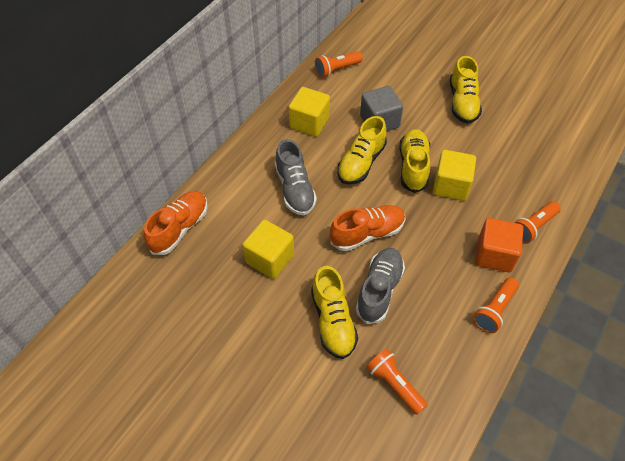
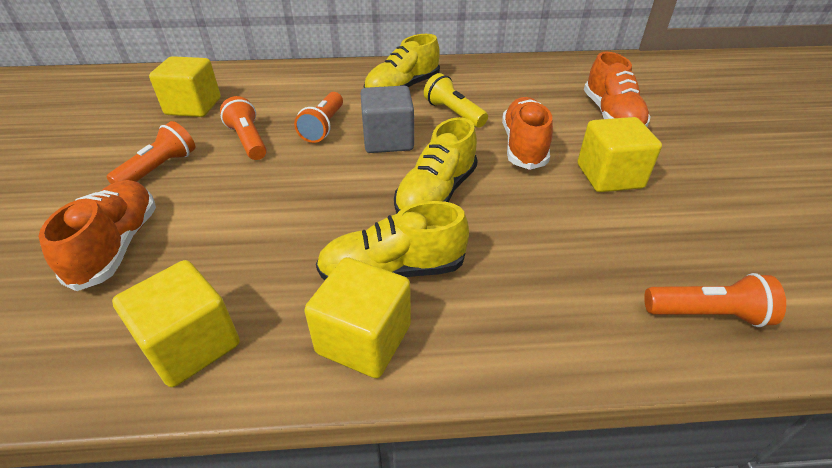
grey shoe: [275,139,317,216] [355,248,405,324] = 2 -> none = 0
orange cube: [475,218,523,272] = 1 -> none = 0
orange shoe: [144,191,208,255] [330,205,405,251] = 2 -> [39,180,156,291] [502,97,553,170] [584,52,651,127] = 3
yellow cube: [243,220,294,279] [289,87,330,137] [433,150,476,201] = 3 -> [112,260,240,387] [149,56,221,117] [304,257,411,378] [578,117,662,192] = 4
yellow flashlight: none = 0 -> [424,73,488,127] = 1
yellow shoe: [311,266,358,359] [337,116,387,185] [399,129,430,193] [450,56,482,124] = 4 -> [316,201,469,280] [364,34,440,88] [394,117,478,213] = 3

